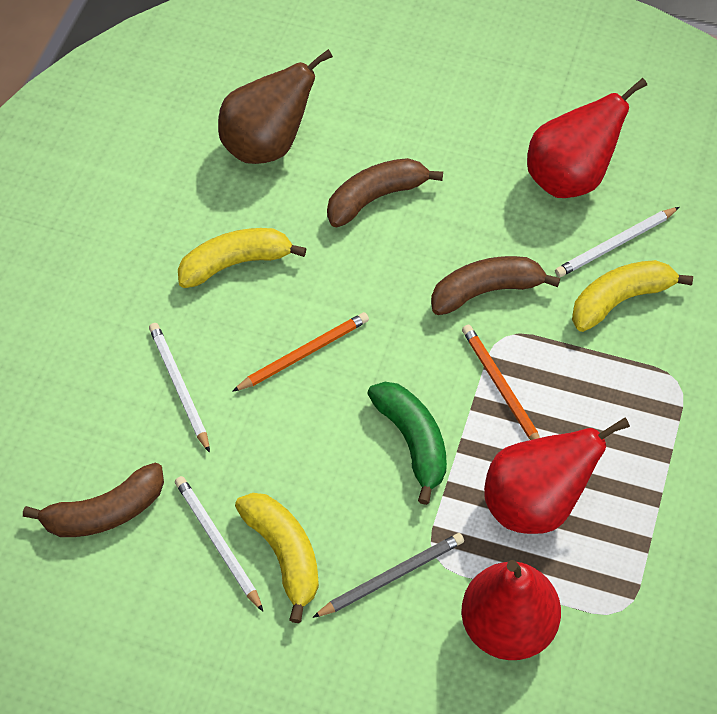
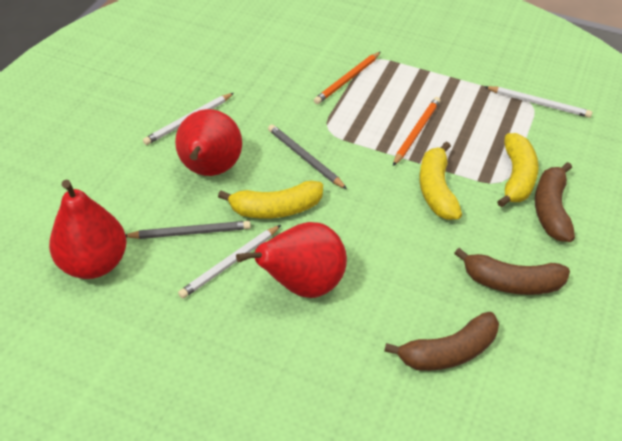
brown pear: [218,49,333,164] = 1 -> none = 0
green banana: [367,382,447,505] = 1 -> none = 0
grey pencil: [312,533,464,618] = 1 -> [126,221,251,239] [268,124,347,189] = 2

